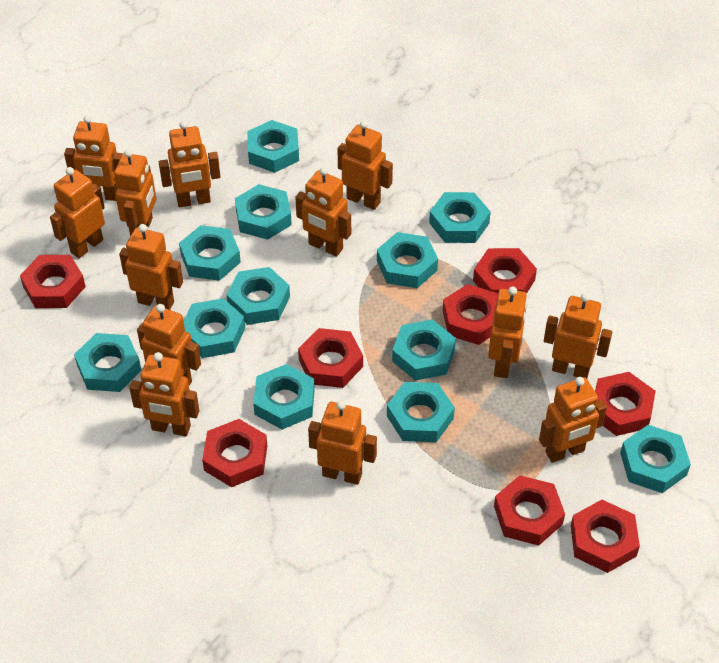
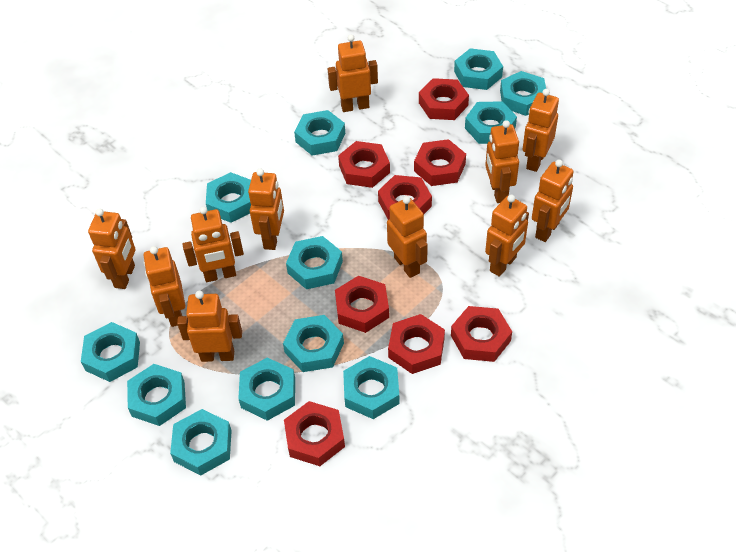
orange robot: [50,167,105,258] [64,115,123,201] [114,149,156,236] [119,224,183,310] [129,352,199,436] [137,304,201,386] [159,121,220,207] [295,167,351,257] [308,401,377,485] [338,121,393,210] [488,286,527,378] [539,377,607,463] [544,293,612,378] = 13 -> [88,208,135,289] [144,246,185,327] [177,290,242,362] [183,206,244,282] [248,169,284,250] [328,35,378,112] [387,196,428,278] [485,120,519,203] [485,195,529,277] [522,89,559,172] [532,160,574,242] = 11

